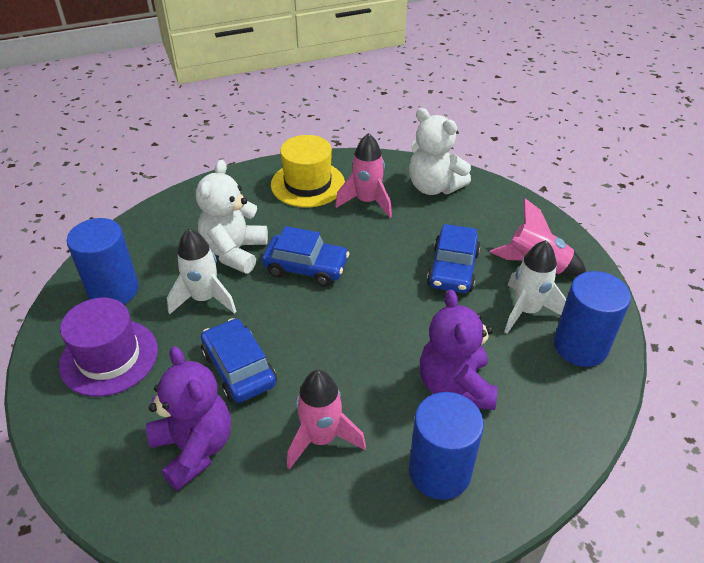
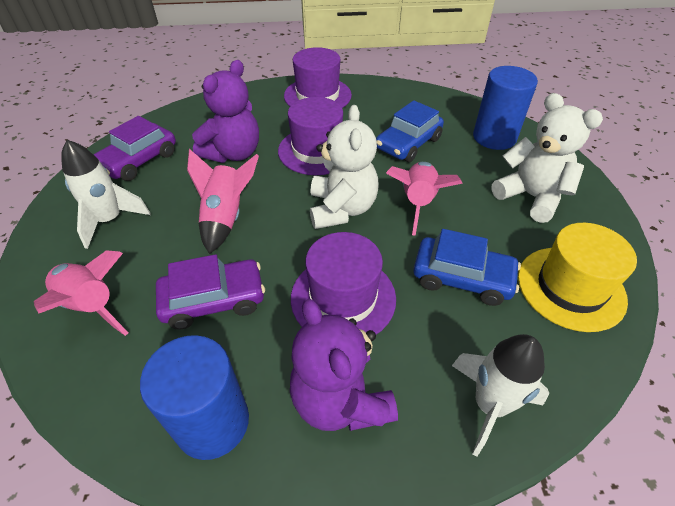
blue car: [201,318,277,403] [262,226,350,286] [427,224,480,293] = 3 -> [376,100,444,162] [413,229,521,306] = 2
blue cylinder: [67,218,139,304] [409,392,484,500] [554,271,631,367] = 3 -> [140,335,249,460] [473,66,538,150] = 2
purple car: none = 0 -> [93,116,176,181] [156,254,265,330] = 2
purple hat: [59,298,158,397] = 1 -> [278,97,343,175] [284,47,352,108] [291,232,396,334] = 3

